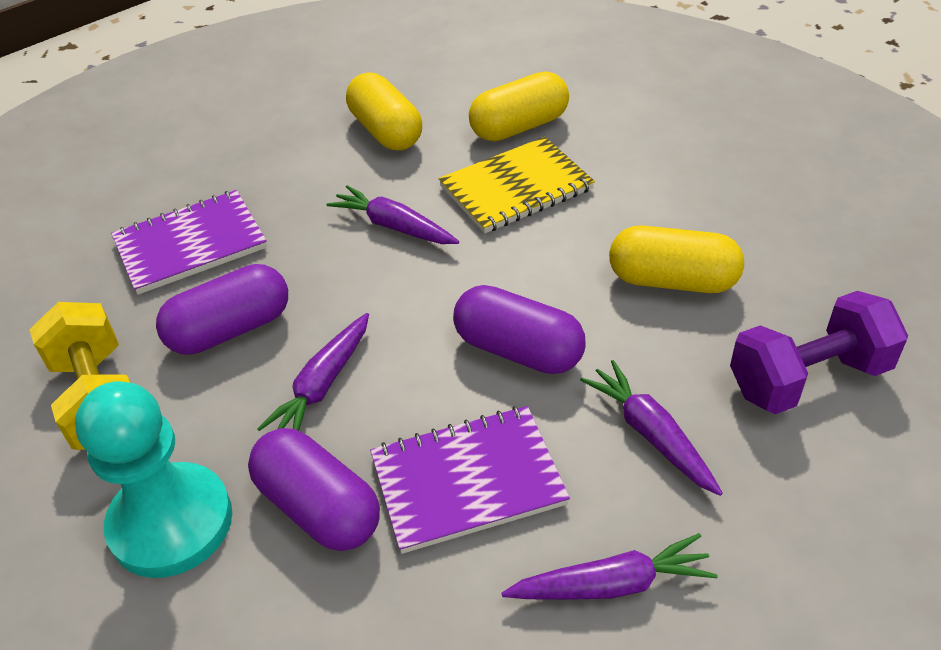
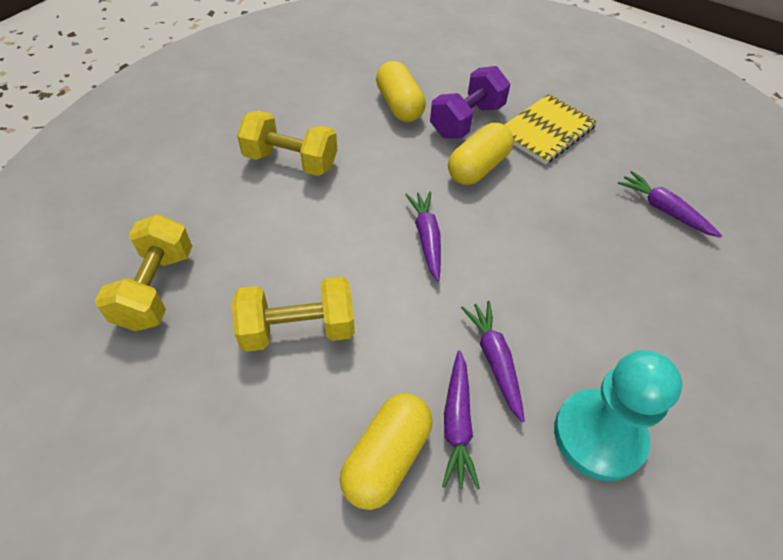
purple capsule: [156,264,288,355] [248,428,380,551] [453,285,586,374] = 3 -> none = 0
purple notebook: [111,190,267,295] [370,406,570,554] = 2 -> none = 0
yellow dumbbell: [29,302,131,450] = 1 -> [95,214,192,331] [231,277,355,352] [237,111,337,176] = 3

